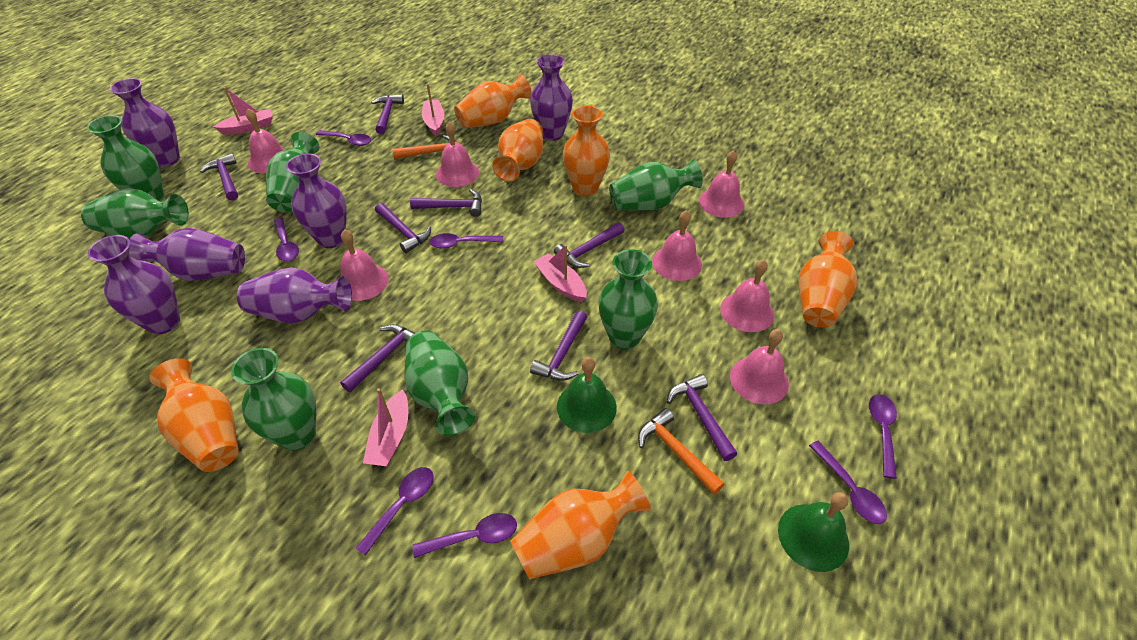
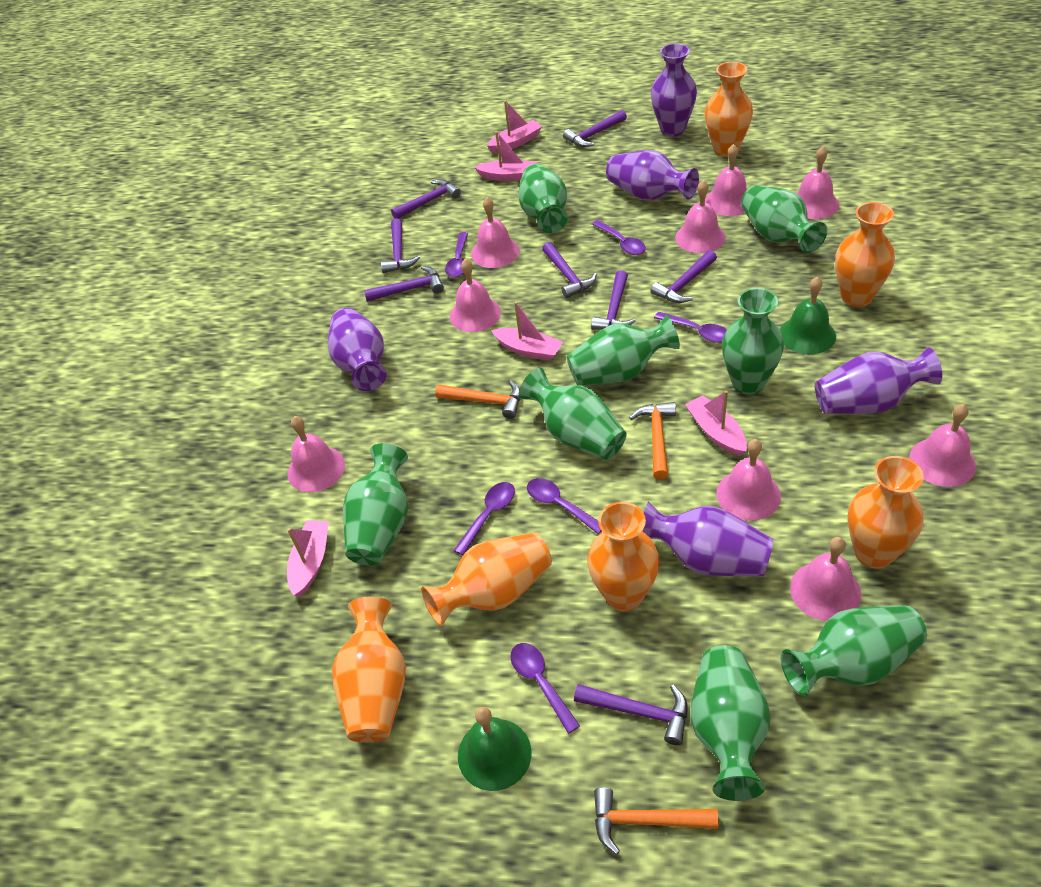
green vase: [81,188,189,238] [87,115,164,202] [231,348,316,451] [266,132,319,212] [405,330,475,436] [598,249,658,350] [609,159,703,211] = 7 -> [343,443,408,566] [518,164,568,233] [519,368,627,460] [567,315,680,386] [690,645,771,801] [722,288,784,395] [741,185,827,253] [781,605,927,696] = 8
orange hammer: [392,135,456,159] [638,408,725,495] = 2 -> [435,381,521,419] [594,787,719,855] [629,402,676,479] = 3
pink bell: [246,109,286,173] [340,229,389,301] [436,121,479,187] [652,210,702,281] [699,150,744,218] [720,259,774,332] [730,329,789,405] = 7 -> [287,416,345,492] [450,259,501,332] [471,197,519,268] [675,180,726,253] [705,144,747,216] [716,439,781,521] [790,537,861,621] [796,146,839,219] [909,404,976,487] = 9
pink boat: [213,87,273,135] [363,388,408,466] [422,84,444,136] [533,245,587,302] = 4 -> [287,520,329,597] [474,131,537,181] [487,100,542,153] [491,302,563,361] [685,391,747,456] = 5
purple spoon: [274,218,299,262] [316,130,371,146] [356,467,434,556] [412,513,517,558] [429,233,503,249] [809,441,887,524] [869,394,897,479] = 7 -> [445,232,468,278] [454,482,515,555] [510,643,580,734] [527,478,602,534] [592,220,646,255] [654,312,727,343] = 6
purple vase: [87,235,180,335] [110,78,180,167] [129,228,245,281] [237,267,352,323] [286,154,346,248] [530,54,573,141] = 6 -> [328,308,387,391] [606,150,699,200] [642,502,774,576] [651,43,697,136] [815,347,942,414] = 5

